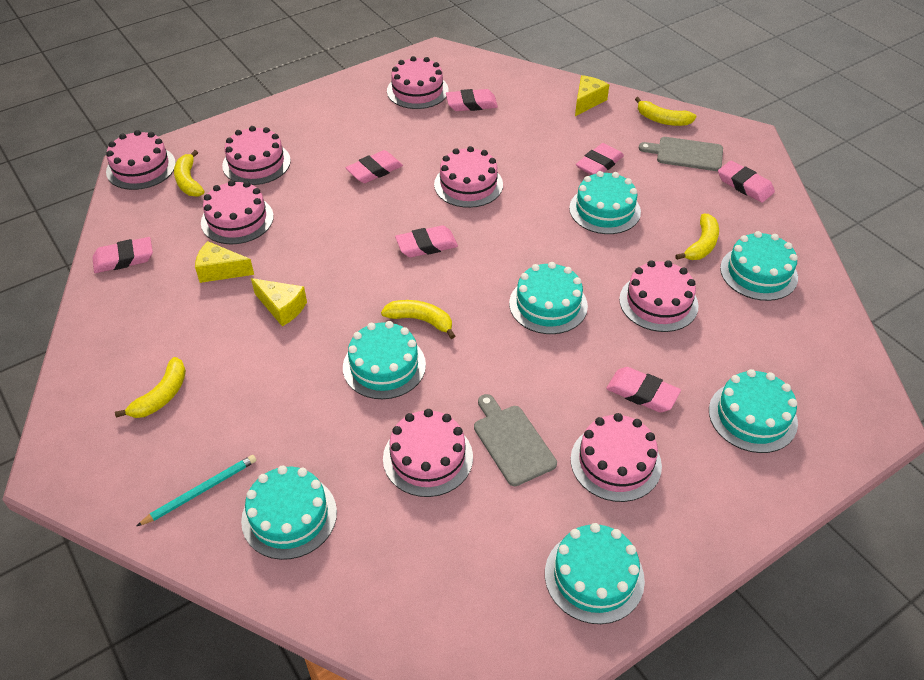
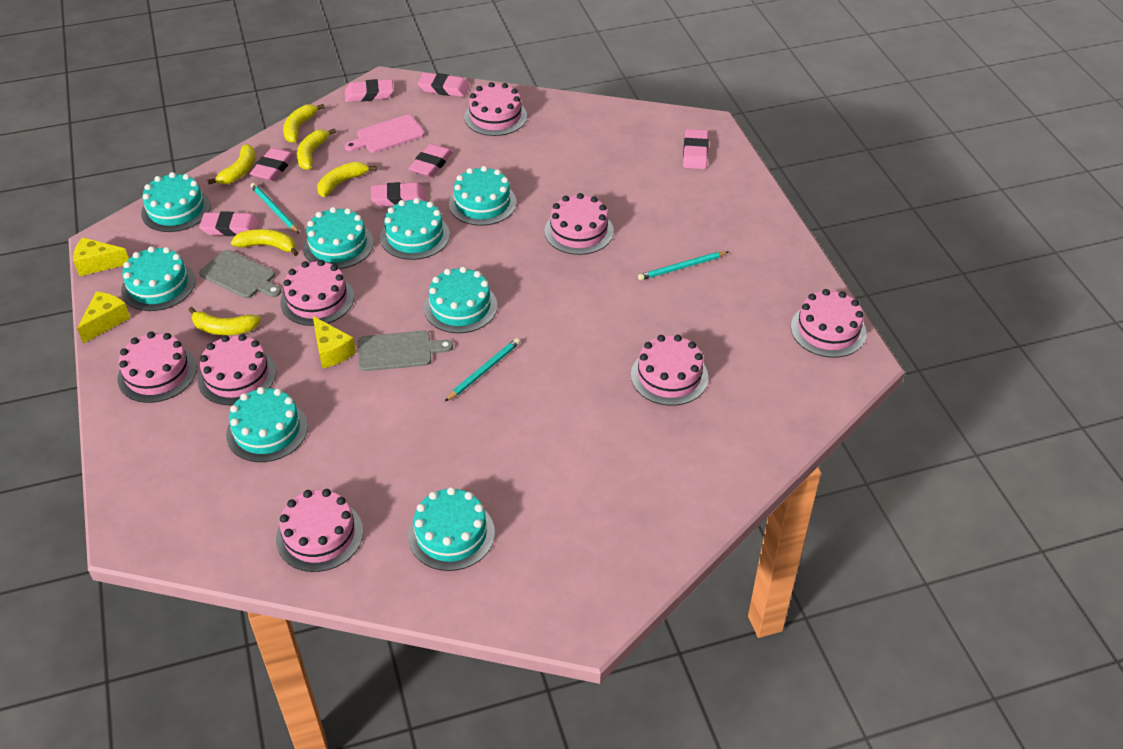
pink cutting board: none = 0 -> [345,115,425,153] = 1
turquoise cake: [241,465,337,560] [343,321,426,399] [509,262,588,334] [545,523,645,624] [569,171,641,234] [709,369,798,453] [720,231,798,301] = 7 -> [121,246,195,311] [141,172,211,232] [226,387,308,462] [303,207,374,269] [380,198,450,260] [408,487,495,571] [424,266,497,333] [449,166,516,226] = 8
turquoise pencil: [137,455,256,526] = 1 -> [251,183,299,233] [445,338,520,401] [638,251,728,280] = 3
yellow banana: [115,357,186,418] [174,150,204,197] [381,300,455,339] [635,97,696,126] [675,214,719,260] = 5 -> [189,307,261,335] [208,144,255,184] [231,229,298,256] [283,104,325,143] [297,128,336,170] [317,162,377,197] = 6

